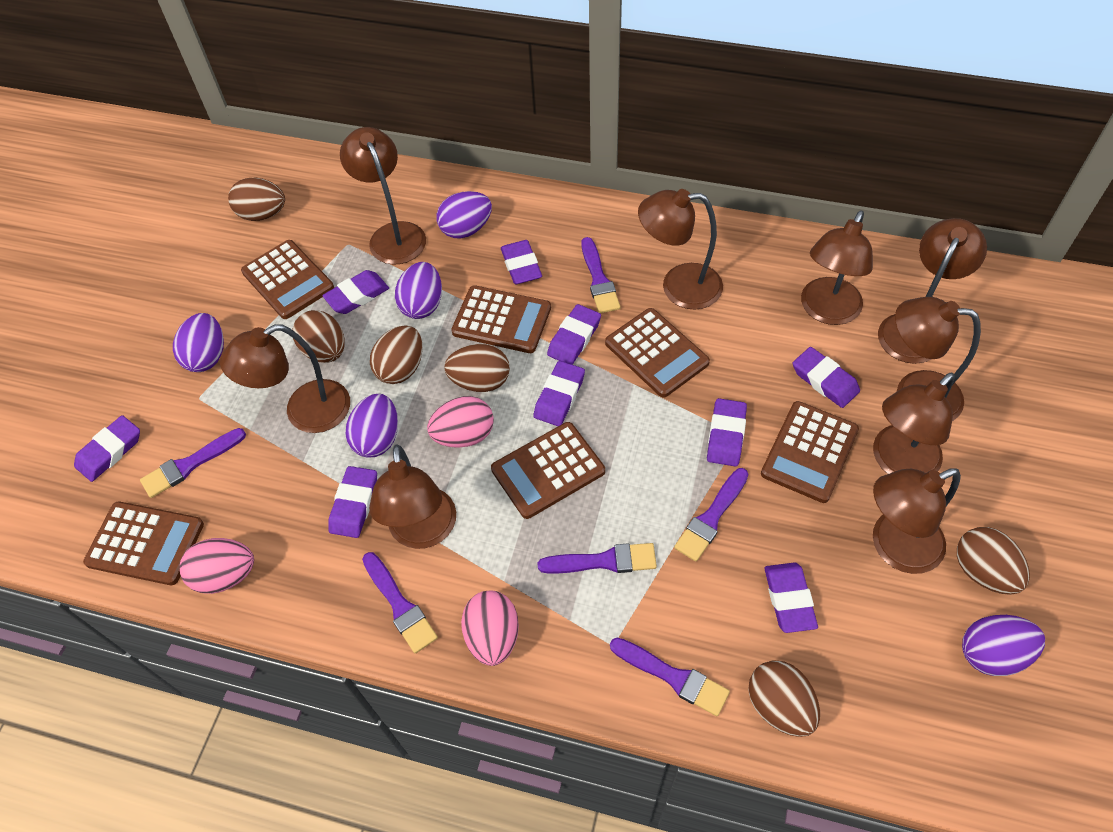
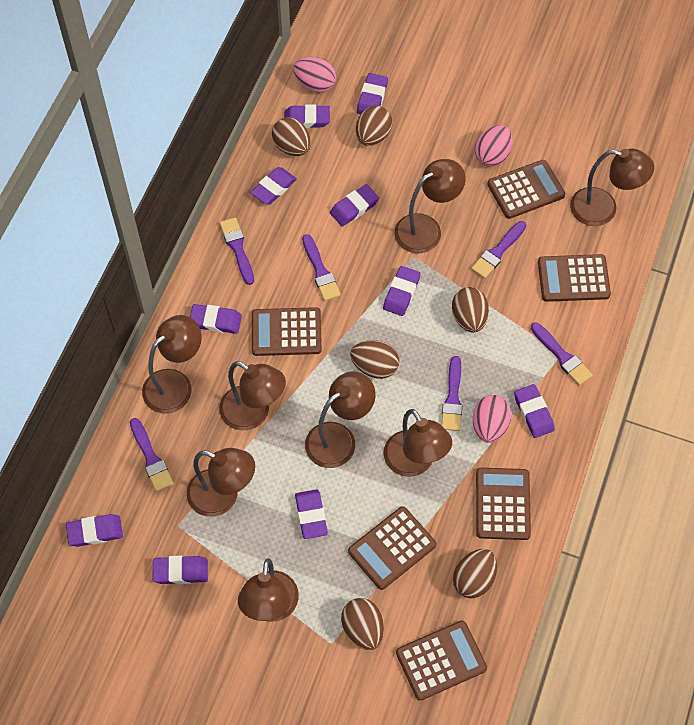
brown lamp: [220,324,350,433] [340,127,426,265] [369,445,456,549] [638,189,723,310] [801,211,873,325] [873,372,955,474] [873,468,961,574] [878,218,987,364] [895,297,981,421] = 9 -> [142,315,202,414] [187,448,255,517] [219,361,286,431] [238,558,299,622] [305,371,376,468] [384,409,452,477] [394,159,466,253] [570,148,654,226] = 8
purple egg: [173,313,224,372] [346,394,398,457] [395,262,442,319] [437,191,492,238] [962,615,1045,676] = 5 -> none = 0
purple eraser: [74,415,140,482] [322,270,389,314] [328,466,377,538] [501,240,542,284] [533,361,585,426] [547,304,601,365] [707,398,747,467] [765,563,818,633] [793,347,860,408] = 9 -> [66,514,123,547] [153,556,208,584] [190,304,242,334] [250,167,297,204] [284,105,330,128] [295,489,328,539] [330,184,379,226] [357,73,388,114] [383,266,421,316] [514,384,555,438] = 10

